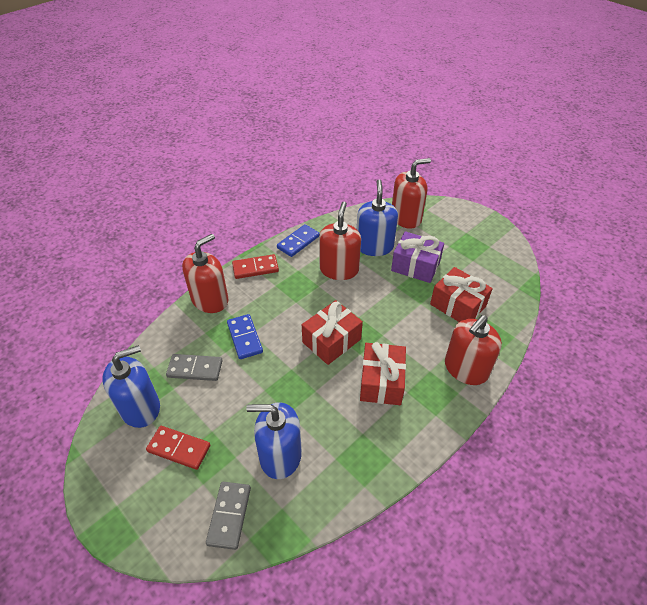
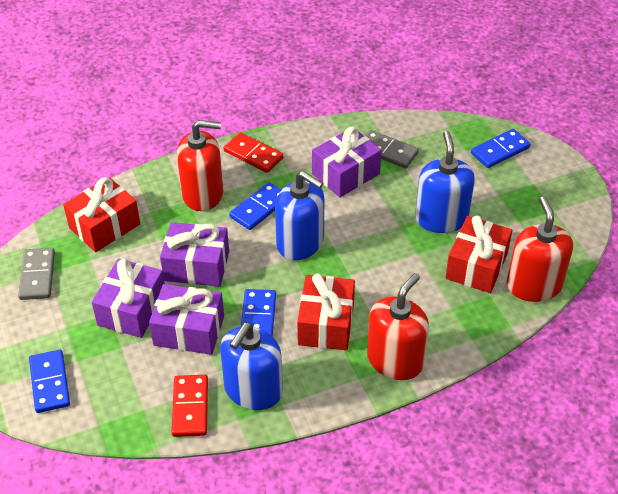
blue domino: [227,314,263,359] [277,224,320,257] = 2 -> [29,350,70,413] [229,182,281,230] [241,289,276,337] [471,129,531,168] = 4
purple gift: [391,231,444,283] = 1 -> [92,258,165,338] [149,284,224,355] [160,222,229,287] [312,127,381,197] = 4
red soap dispenser: [182,234,228,313] [319,202,361,280] [392,158,431,229] [445,315,502,385] = 4 -> [177,120,223,211] [367,273,429,380] [507,196,573,302] = 3

